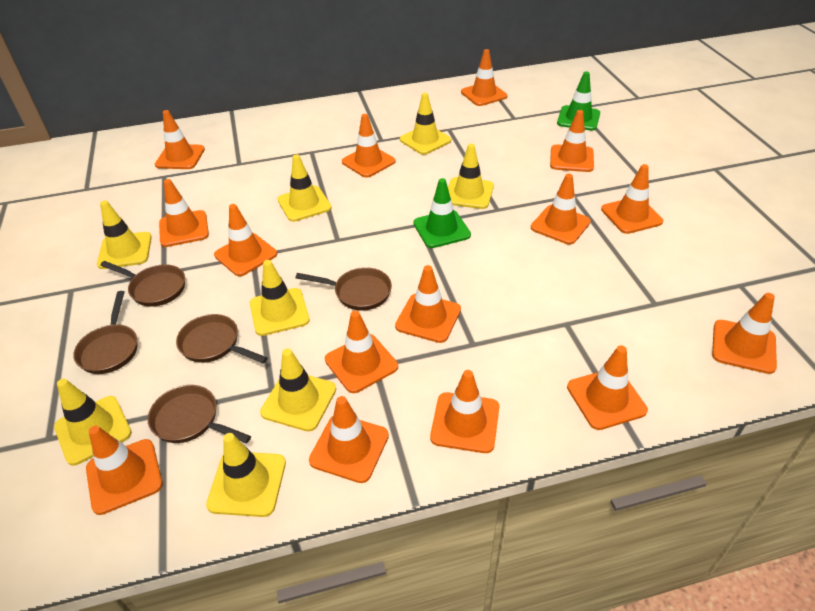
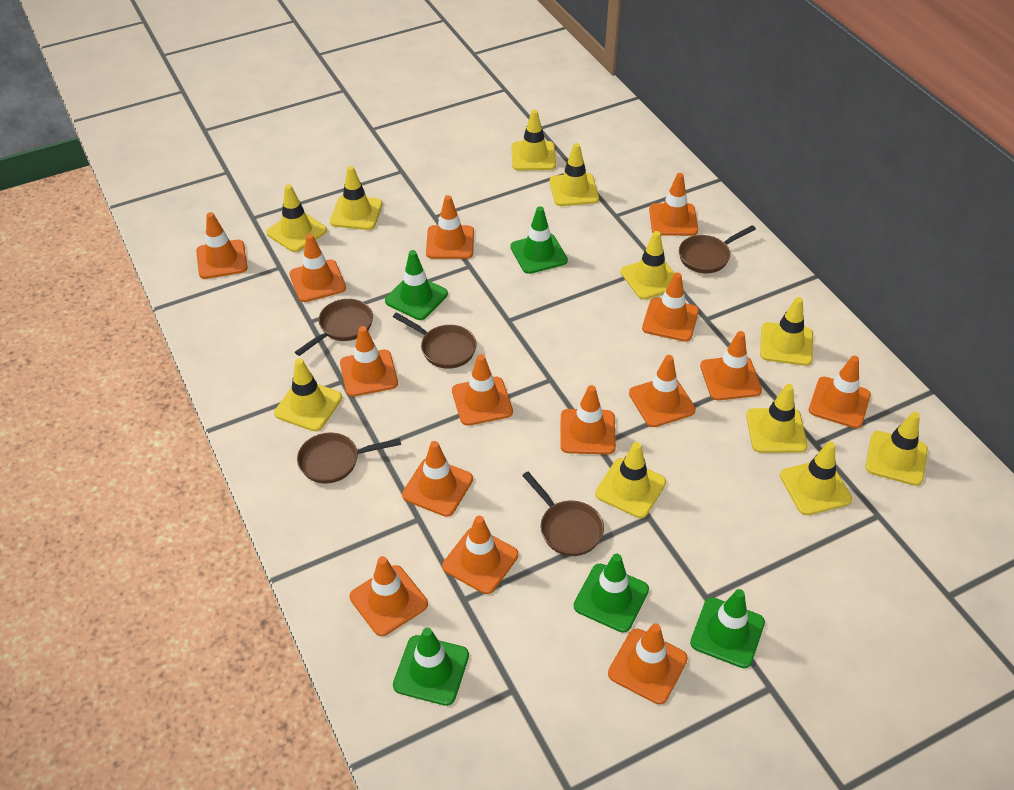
green traffic cone: [413,178,471,248] [557,72,600,131] = 2 -> [385,250,448,320] [393,628,469,706] [510,206,568,274] [574,554,649,633] [690,589,765,668] = 5
yellow traffic cone: [54,379,132,466] [97,200,152,269] [206,433,286,517] [250,260,310,336] [260,348,336,431] [278,154,331,222] [400,93,451,155] [448,144,494,209] = 8 -> [266,184,327,252] [274,358,342,431] [330,166,383,230] [512,110,556,171] [550,143,599,206] [595,442,666,518] [621,231,674,300] [746,384,808,453] [760,297,813,366] [780,441,852,515] [865,412,928,486] = 11

